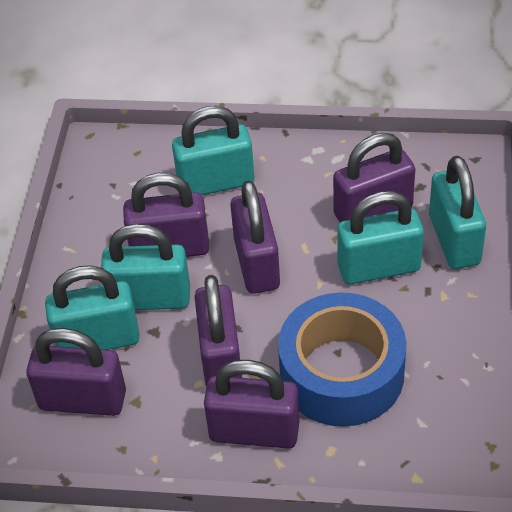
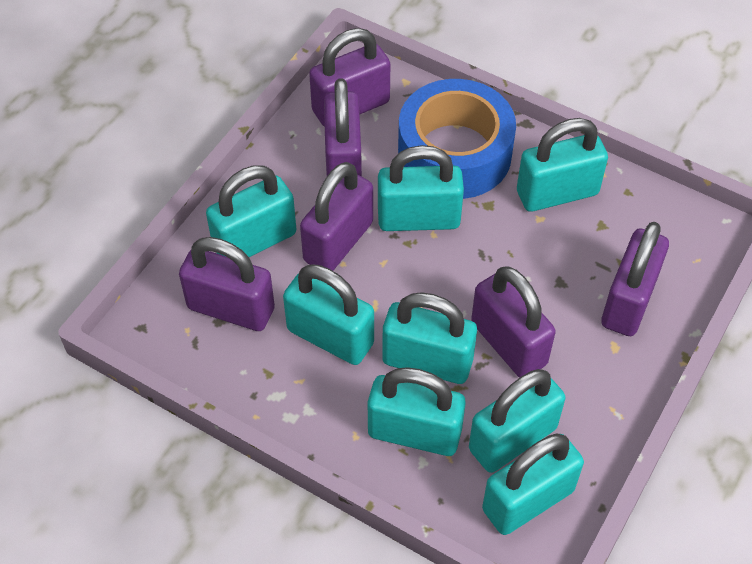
turquoise padlock: [45,265,140,350] [101,224,190,310] [172,106,254,195] [337,191,424,284] [429,156,486,269] = 5 -> [206,165,296,257] [283,264,374,365] [368,367,466,456] [378,145,464,231] [382,292,477,384] [469,369,565,473] [482,433,584,535] [517,118,608,212] = 8

